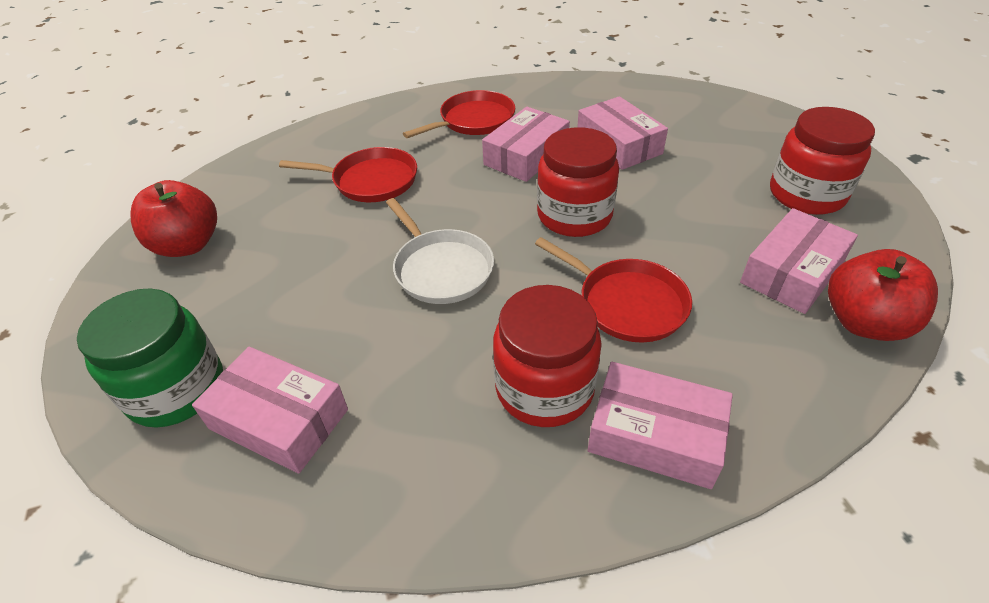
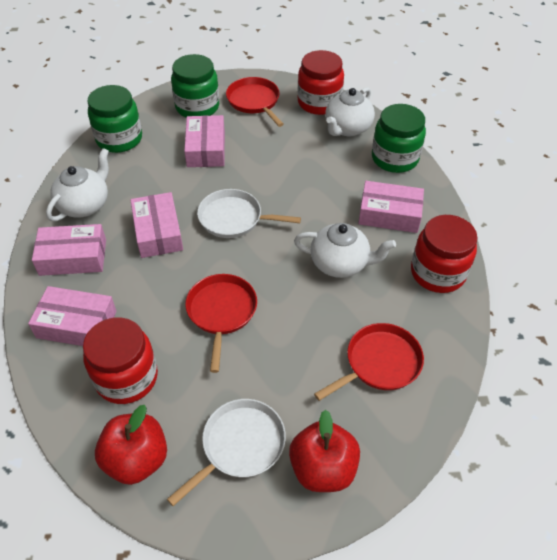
green jar: [77,288,223,428] = 1 -> [87,85,142,153] [171,54,219,118] [372,104,426,173] = 3
white pan: [386,198,494,304] = 1 -> [167,399,286,506] [197,189,301,238] = 2
white teapot: none = 0 -> [46,148,109,222] [294,223,396,278] [325,87,375,136] = 3

